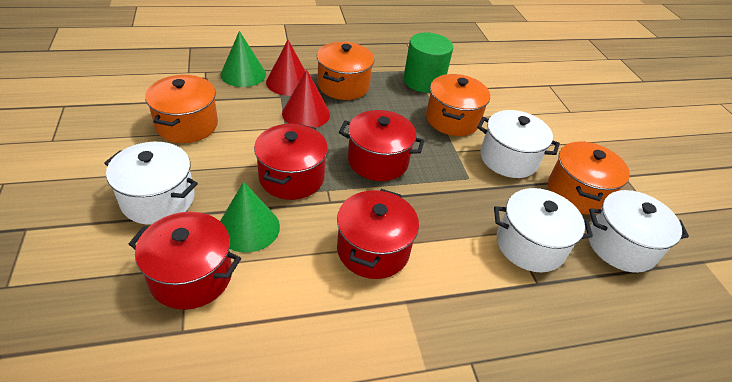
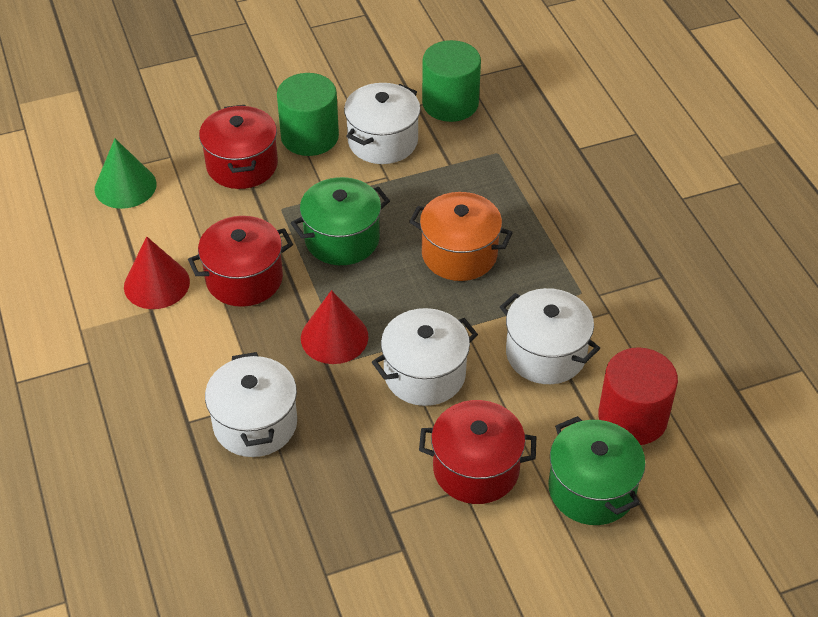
green cone: [220,182,280,252] [221,31,266,87] = 2 -> [95,139,157,209] = 1
green cylinder: [404,33,453,93] = 1 -> [277,73,339,156] [422,40,481,122] = 2
green pot: none = 0 -> [291,177,390,265] [548,416,646,525] = 2
orange pot: [145,75,218,143] [317,42,374,100] [426,74,490,136] [548,141,630,215] = 4 -> [409,192,513,281] = 1
red cylinder: none = 0 -> [598,347,678,445] = 1
red pot: [129,212,241,310] [254,124,328,200] [337,189,419,279] [339,110,424,181] = 4 -> [188,216,293,307] [199,105,278,189] [419,400,536,504] = 3

